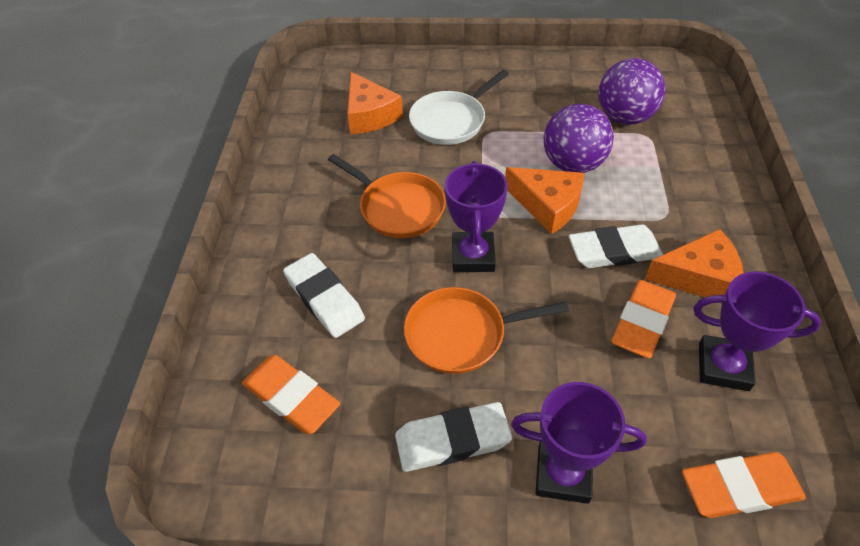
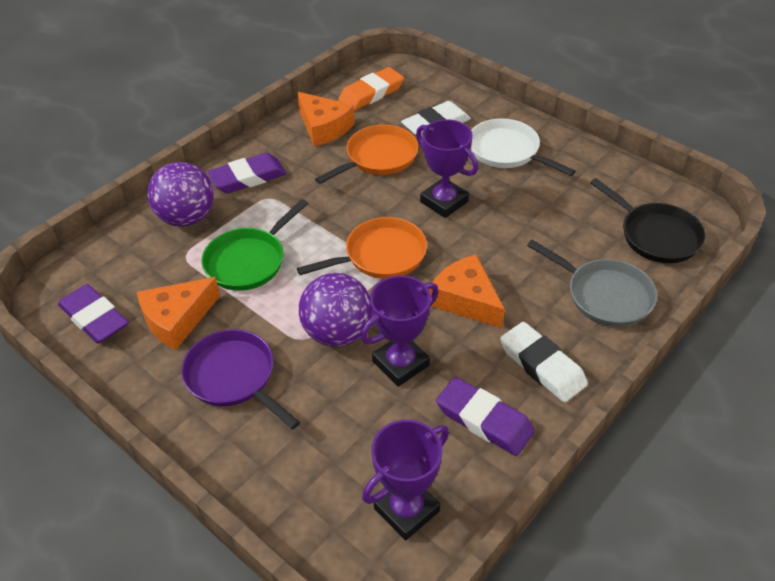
black pan: none = 0 -> [590,178,706,263] = 1
green pan: none = 0 -> [202,199,308,291] = 1
grey pan: none = 0 -> [527,240,657,327] = 1
orange eraser: [242,355,340,434] [611,280,676,358] [682,452,806,518] = 3 -> [338,67,404,111] = 1
purple eraser: none = 0 -> [58,284,128,343] [208,153,287,193] [436,377,535,456] = 3
purple pan: none = 0 -> [181,329,300,430] = 1
white eraser: [283,253,365,338] [395,402,512,472] [569,224,663,268] = 3 -> [401,101,471,136] [500,322,588,403] = 2

